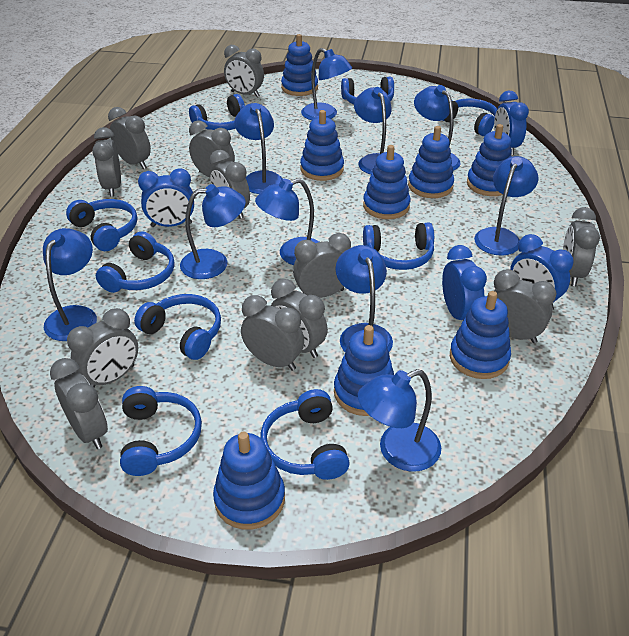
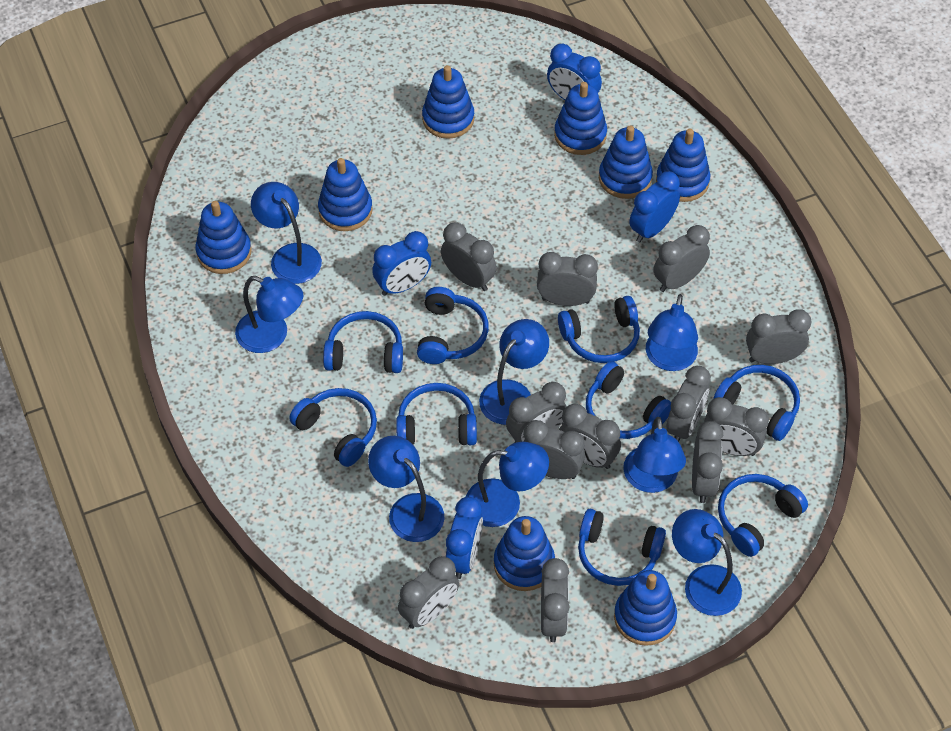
blue lamp: [43,228,97,341] [180,184,246,279] [234,103,283,194] [255,178,319,265] [301,48,352,120] [336,245,393,352] [354,87,392,175] [358,369,441,472] [414,85,461,171] [474,156,538,256] = 10 -> [235,276,303,353] [251,182,322,284] [368,436,445,542] [466,442,549,527] [479,319,549,425] [623,417,686,493] [646,294,698,371] [672,509,742,616] = 8

